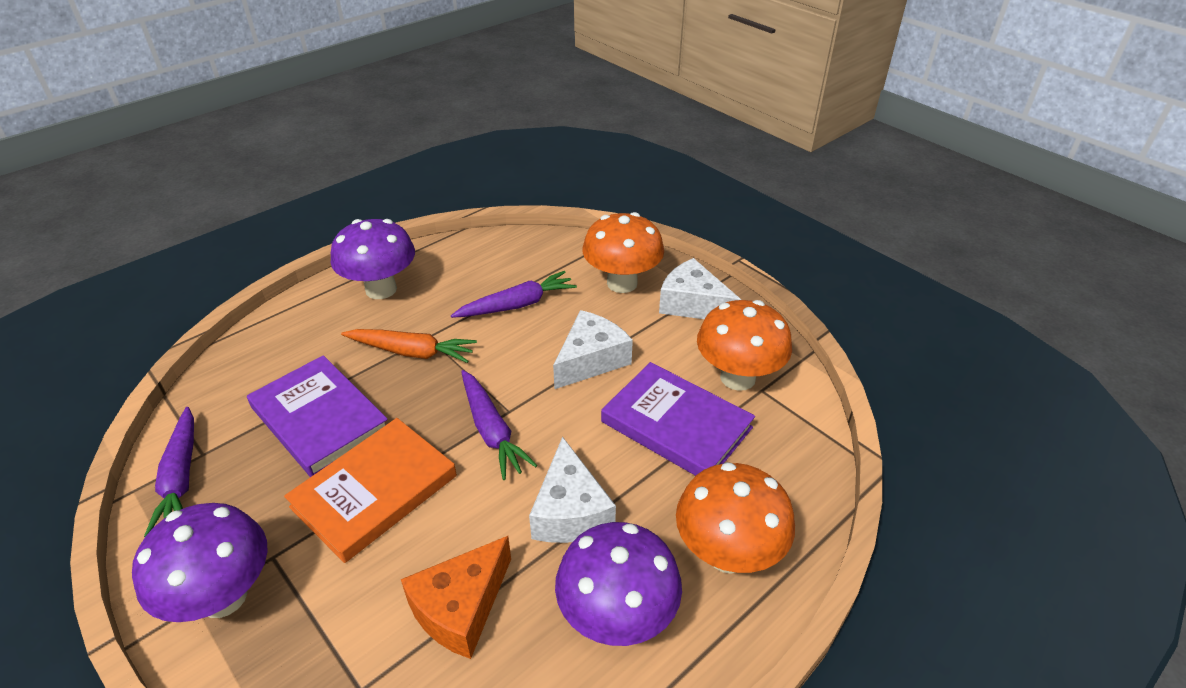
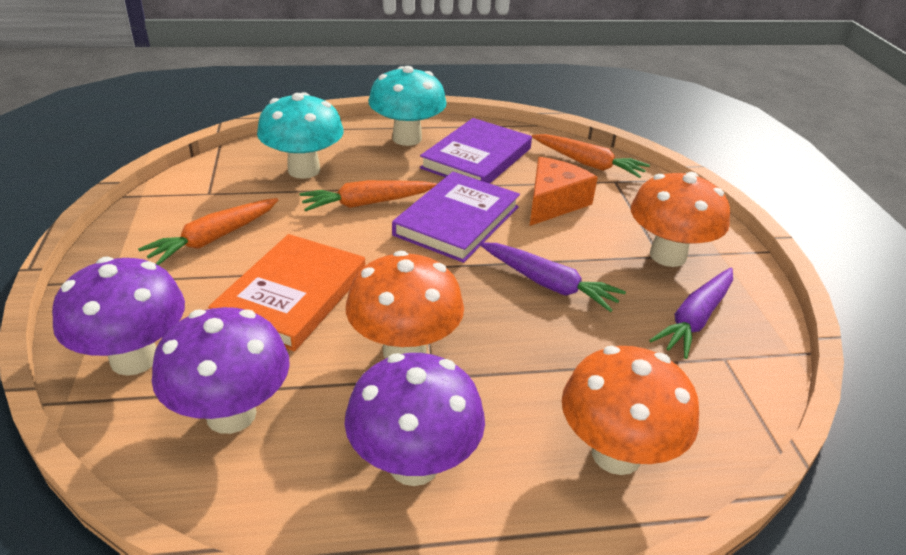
orange carrot: [341,329,477,363] = 1 -> [138,198,278,265] [299,180,437,211] [532,134,650,178] = 3
purple carrot: [144,407,194,537] [451,271,577,318] [461,370,537,480] = 3 -> [480,242,626,312] [649,268,733,359] = 2
turquoise mushroom: none = 0 -> [257,92,344,179] [368,66,447,146] = 2
white cheese: [529,436,616,543] [553,310,633,389] [659,258,741,319] = 3 -> none = 0

